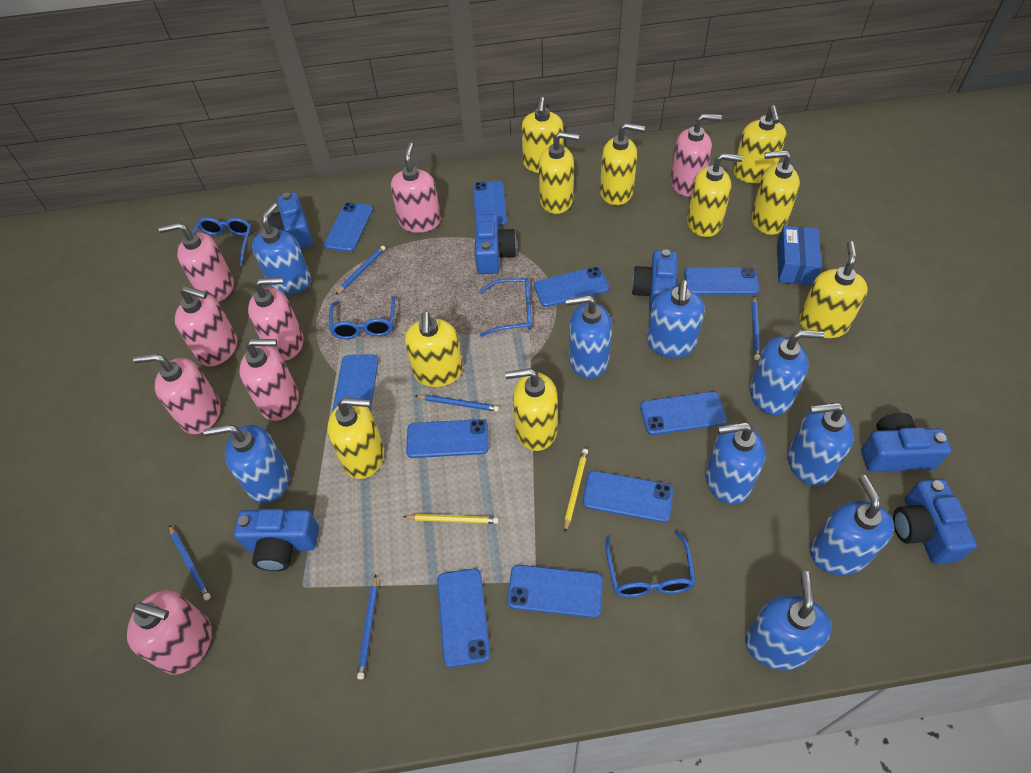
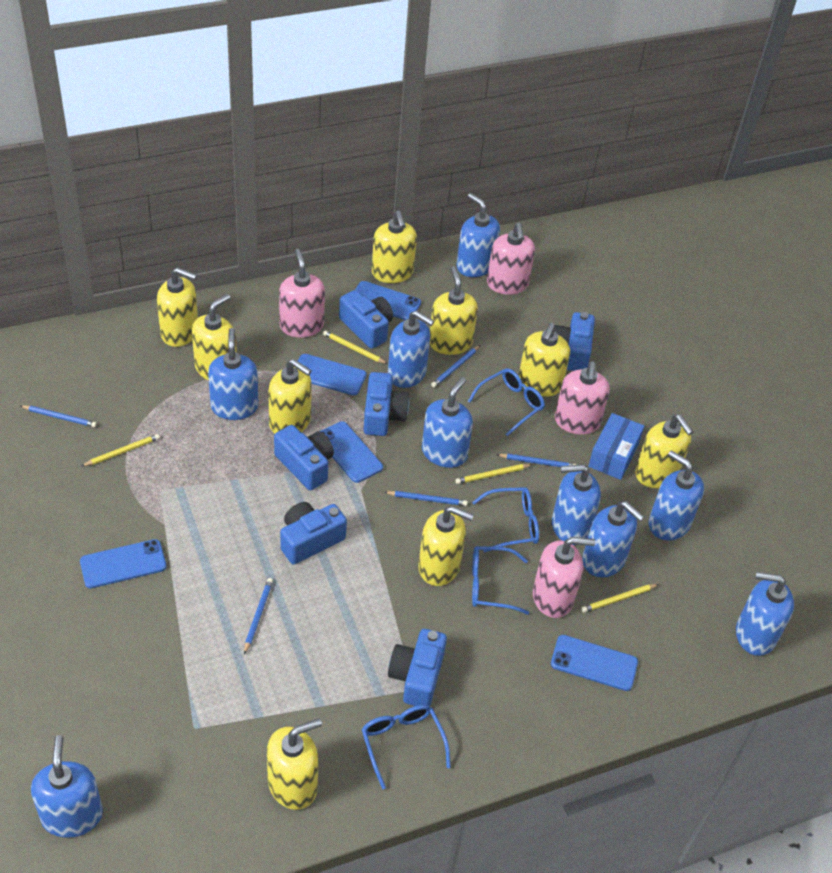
blue phone: [324,202,373,252] [332,355,379,412] [406,419,488,458] [437,568,490,667] [473,180,507,226] [507,565,603,618] [534,267,609,307] [583,471,673,523] [640,392,727,435] [684,267,760,295] = 10 -> [80,539,167,588] [298,354,367,395] [320,421,383,483] [355,281,421,320] [551,635,638,691] = 5
pink soap dispenser: [127,590,212,675] [133,353,221,434] [159,222,234,302] [175,286,237,367] [239,339,299,421] [248,277,304,361] [391,142,441,233] [670,113,722,197] = 8 -> [279,249,325,338] [487,222,535,295] [533,537,595,618] [555,362,610,435] = 4
yellow pencil: [403,514,499,524] [564,449,588,532] = 2 -> [82,434,160,466] [323,330,388,364] [455,464,533,484] [581,584,659,613] = 4
yellow soap dispenser: [327,398,384,479] [405,311,463,387] [505,368,558,451] [521,97,564,173] [539,132,579,214] [600,123,645,205] [687,153,743,237] [733,105,786,183] [751,150,800,235] [799,241,868,338] = 10 -> [157,267,198,347] [192,294,237,380] [267,718,322,810] [268,359,312,434] [372,210,417,283] [418,506,474,586] [430,266,478,355] [519,323,570,397] [635,414,693,488] = 9

